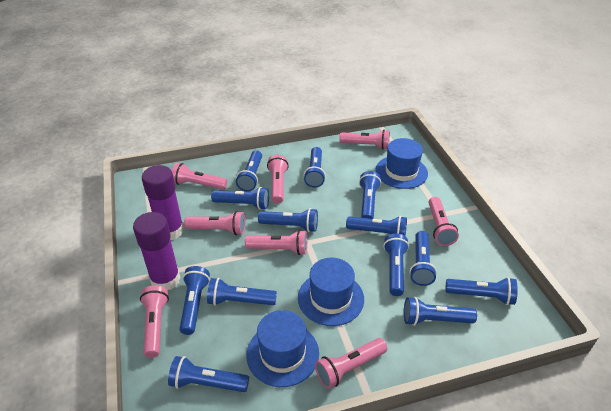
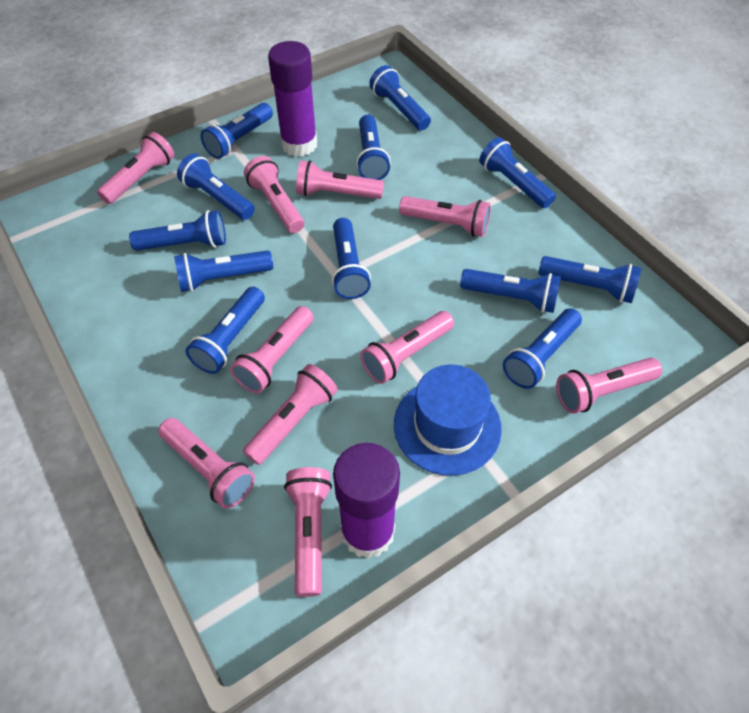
blue flashlight: [168,356,249,392] [179,266,210,335] [207,278,277,306] [211,187,269,210] [236,150,262,191] [258,208,318,232] [303,147,326,188] [346,216,407,236] [359,171,381,219] [383,234,409,296] [404,297,477,326] [409,231,437,286] [445,277,518,305] = 13 -> [129,210,226,251] [174,250,273,292] [177,154,255,220] [186,287,265,374] [201,103,273,159] [332,218,371,299] [356,115,391,180] [369,65,431,130] [460,269,561,313] [479,137,556,208] [503,308,582,389] [538,256,641,303] = 12
blue hat: [246,310,319,387] [298,257,364,326] [375,138,428,189] = 3 -> [394,365,502,476] = 1
pink flashlight: [140,285,169,358] [172,163,227,190] [184,211,246,235] [245,230,307,255] [267,155,289,204] [315,338,387,389] [339,129,390,150] [429,197,459,246] = 8 -> [97,132,175,204] [158,418,255,508] [230,306,314,393] [243,364,338,465] [244,156,304,233] [284,467,332,597] [296,160,384,199] [360,311,454,384] [399,196,491,237] [556,358,662,414] = 10

